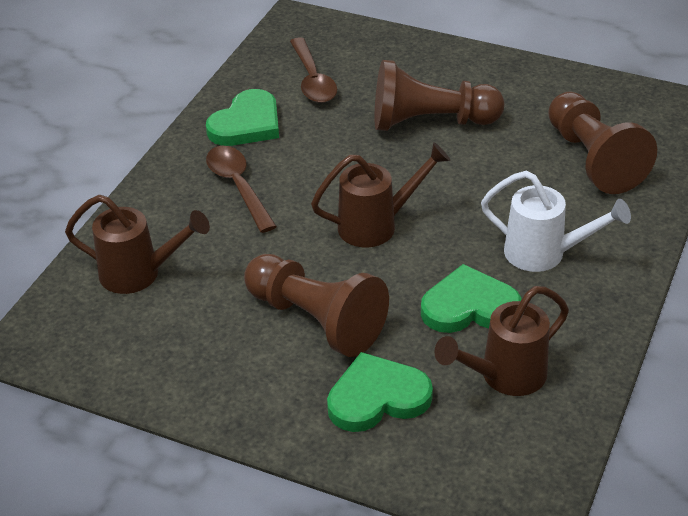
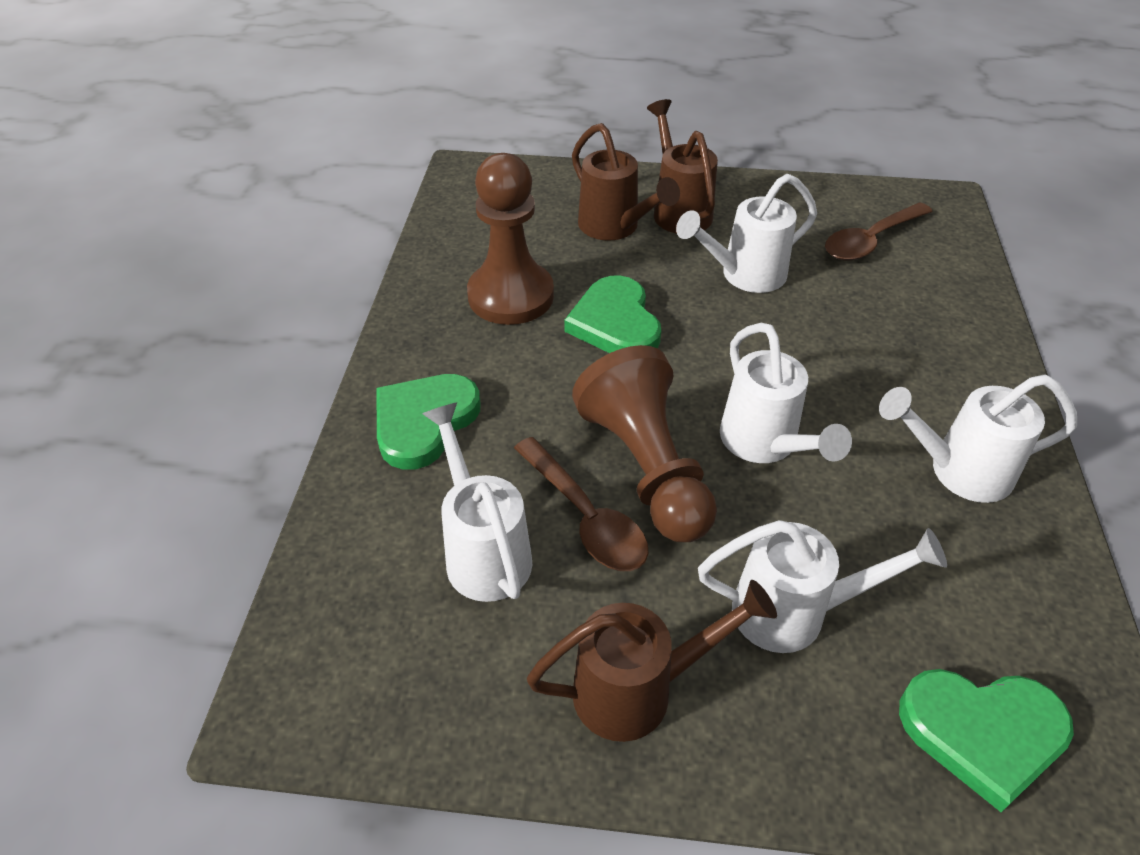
brown pawn: [244,254,389,357] [375,60,504,131] [548,92,657,194] = 3 -> [467,153,554,325] [572,345,717,542] = 2
white watering can: [481,171,631,272] = 1 -> [422,402,532,602] [676,174,817,293] [698,520,947,653] [720,323,852,463] [879,374,1077,503] = 5

